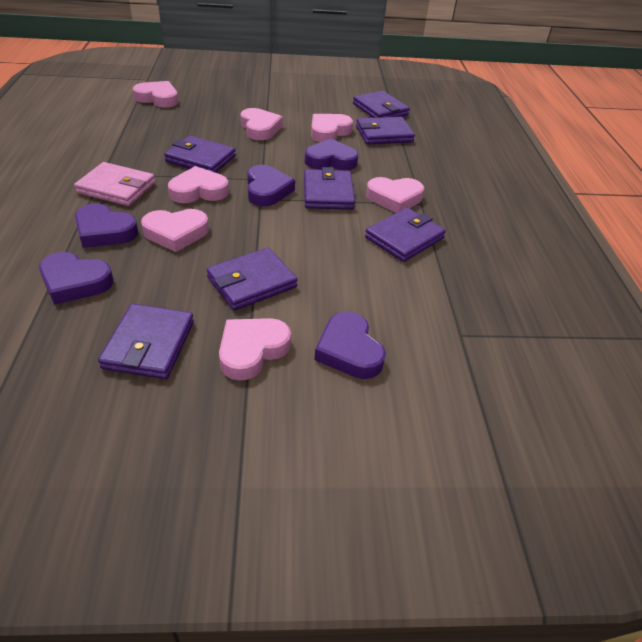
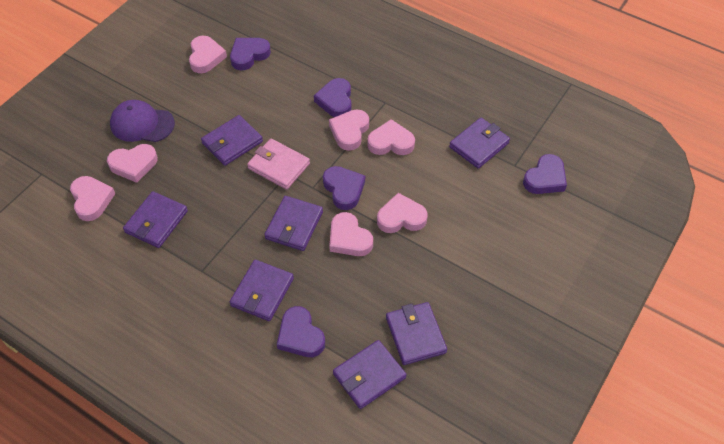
purple cap: none = 0 -> [110,100,175,142] = 1

